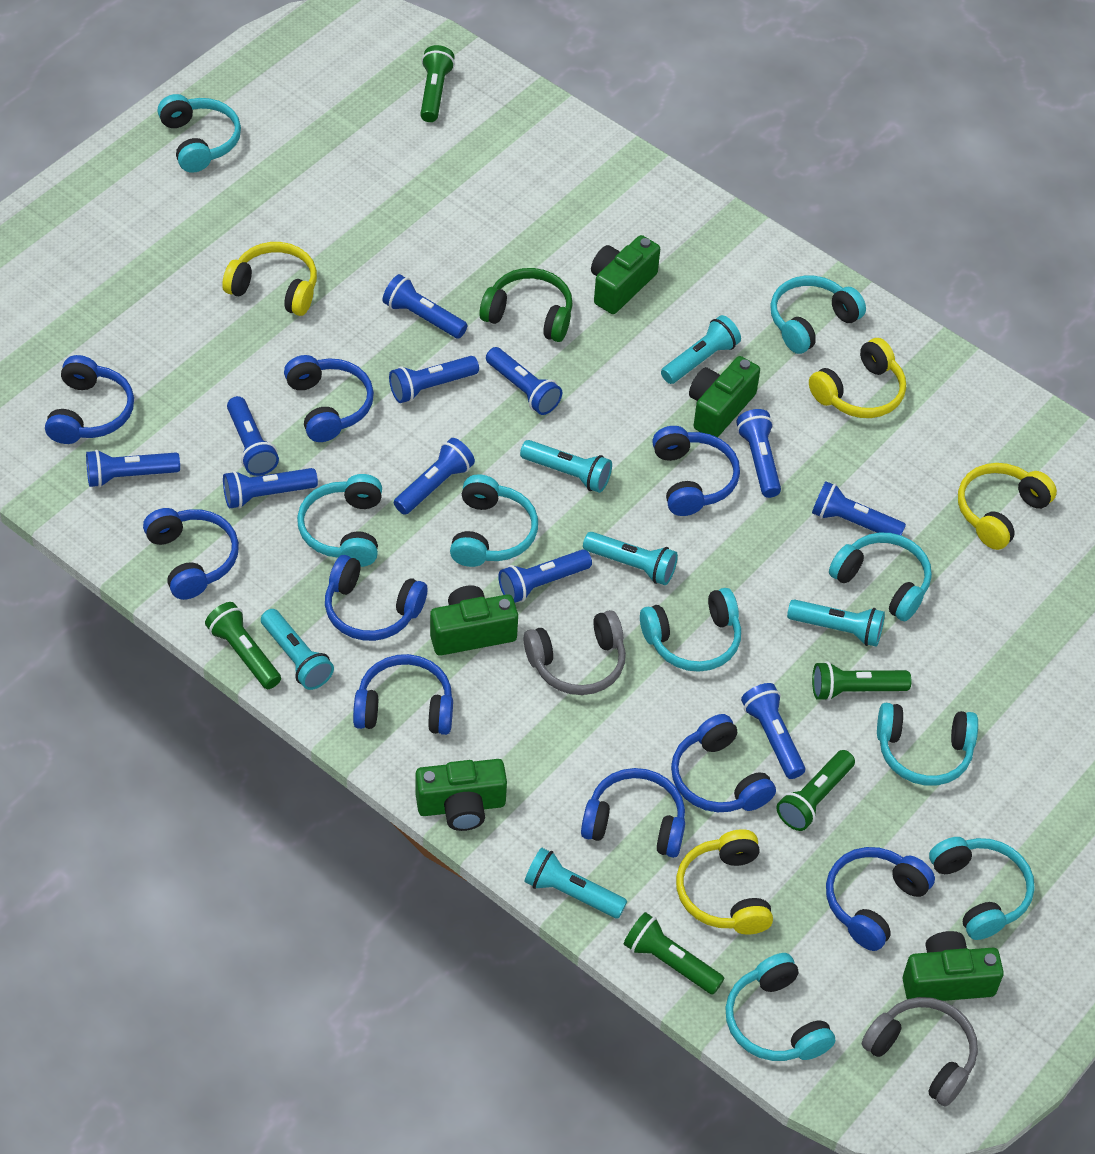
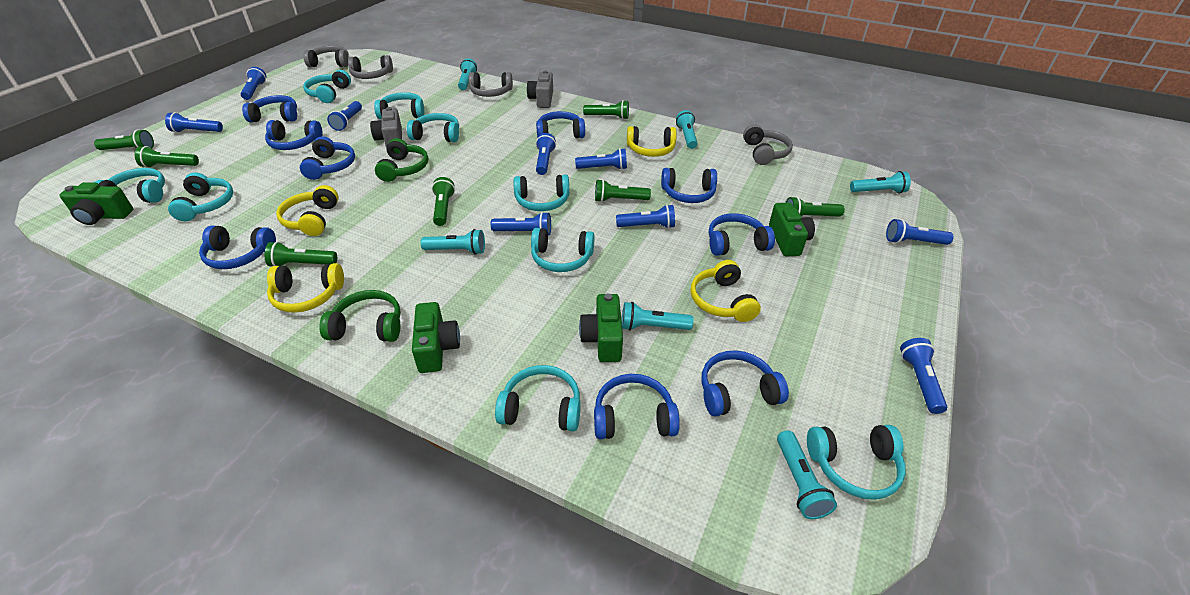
blue flashlight: [86,449,180,488] [223,468,318,509] [227,396,279,476] [382,274,468,339] [389,356,479,403] [394,438,475,515] [486,347,562,415] [498,549,592,603] [736,409,781,498] [741,683,805,779] [812,481,906,535] = 11 -> [165,112,223,133] [241,67,266,100] [327,101,362,131] [490,212,551,236] [536,133,556,175] [575,148,627,170] [616,204,675,229] [886,219,954,245] [900,338,947,414] = 9
green camera: [415,759,507,831] [430,585,518,656] [591,235,660,314] [689,356,760,437] [902,931,1004,1001] = 5 -> [59,182,133,225] [412,302,460,373] [579,293,623,362] [769,203,815,257] = 4
green flashlight: [205,602,281,689] [420,45,455,122] [624,912,724,995] [776,750,855,831] [812,661,911,701] = 5 -> [94,130,154,150] [135,146,199,168] [264,242,337,267] [432,177,455,226] [583,100,629,119] [595,179,651,202] [785,196,845,217] = 7
green headphones: [479,268,573,342] = 1 -> [319,290,401,342] [375,138,428,182] = 2
grey camera: none = 0 -> [370,107,402,147] [527,71,553,108] = 2
grey headphones: [524,610,626,695] [861,997,978,1107] = 2 -> [303,45,349,67] [348,55,393,79] [469,72,513,97] [743,124,793,165] = 4

